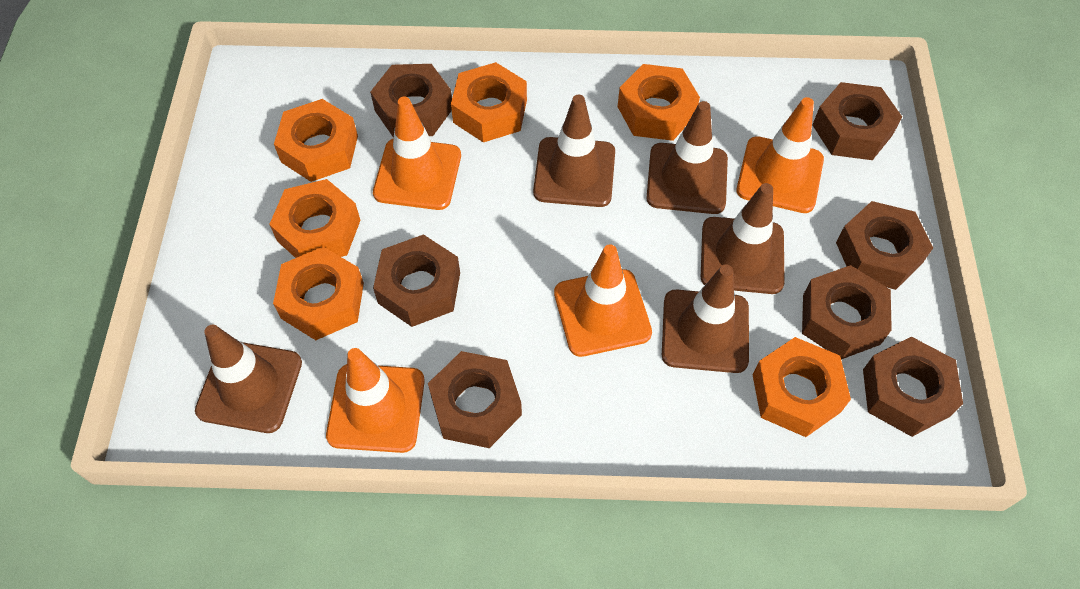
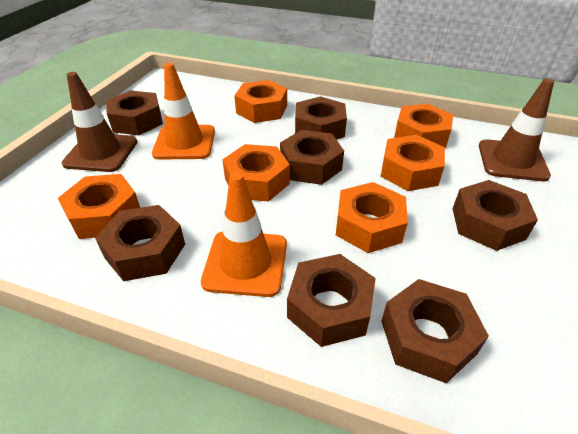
brown traffic cone: [195,325,302,433] [533,95,615,207] [646,101,728,214] [662,264,749,373] [701,183,785,294] = 5 -> [62,72,137,172] [479,78,554,181] = 2
orange traffic cone: [326,348,425,453] [373,97,461,210] [554,244,652,357] [737,97,824,213] = 4 -> [152,63,215,159] [201,172,287,297] = 2

